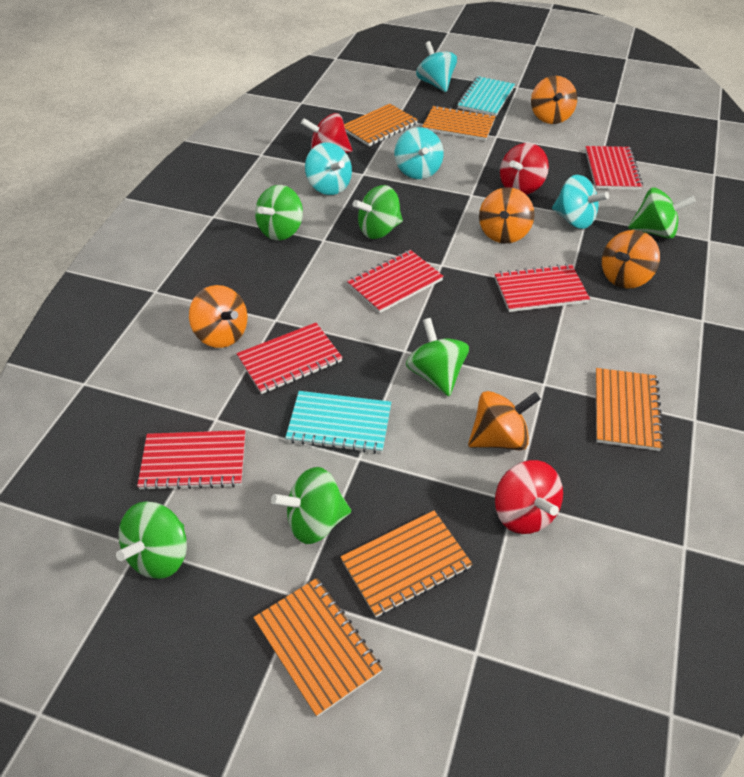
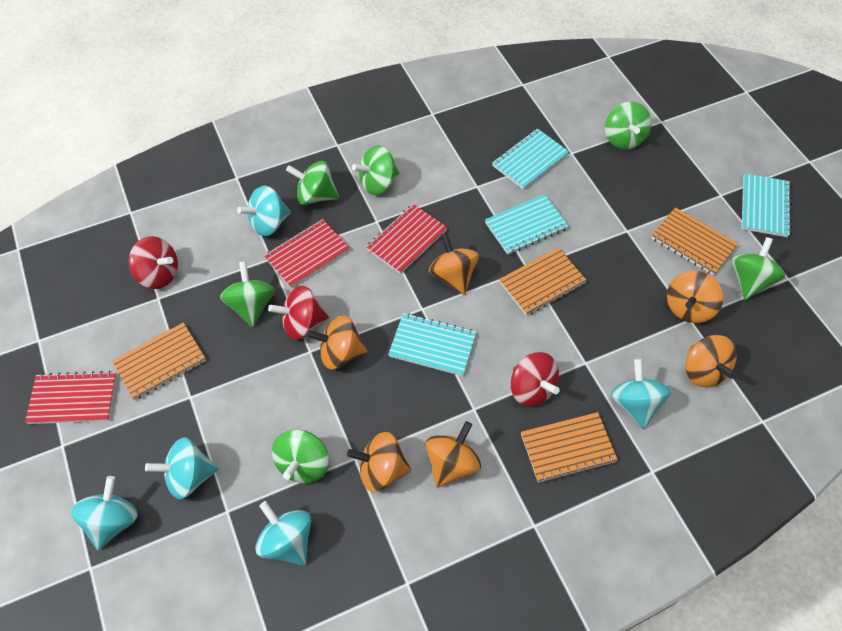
orange notebook: [253,578,383,717] [340,511,472,617] [344,104,418,146] [422,105,496,141] [595,368,664,451] = 5 -> [112,322,206,400] [499,247,587,316] [521,412,618,483] [651,207,738,275] = 4
orange spinning top: [189,285,247,348] [468,391,541,451] [479,187,535,244] [531,76,577,124] [602,230,660,289] = 5 -> [307,315,368,369] [347,432,411,492] [426,421,481,487] [429,232,479,295] [667,271,723,323] [685,335,737,387] = 6
red notebook: [137,430,245,491] [236,323,343,394] [347,250,444,313] [494,264,590,312] [585,146,643,190] = 5 -> [25,371,117,424] [264,219,350,288] [366,204,448,274] = 3
turquoise notebook: [285,391,391,454] [457,76,515,116] = 2 -> [388,313,476,376] [485,194,569,255] [492,129,569,190] [742,174,791,237] = 4
turquoise spinning top: [305,143,352,195] [395,127,444,179] [416,41,457,92] [552,175,609,229] = 4 -> [71,476,138,550] [145,437,219,499] [237,185,291,236] [255,501,311,566] [611,359,671,429] = 5

